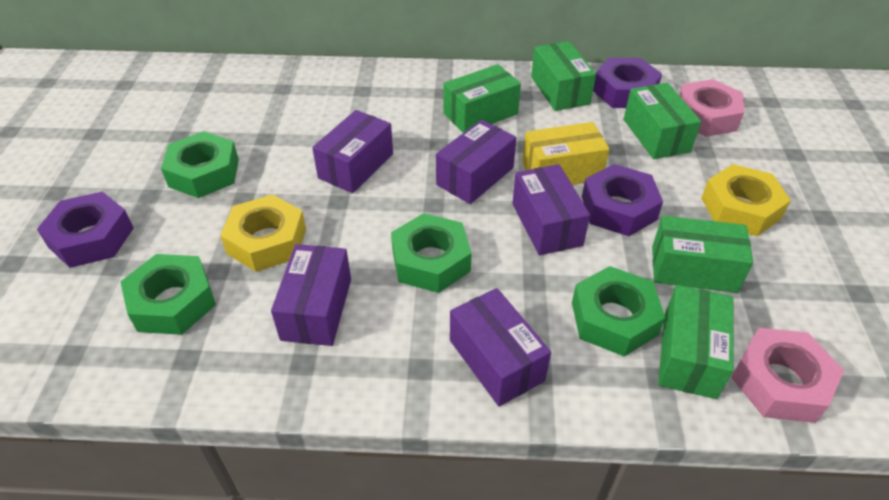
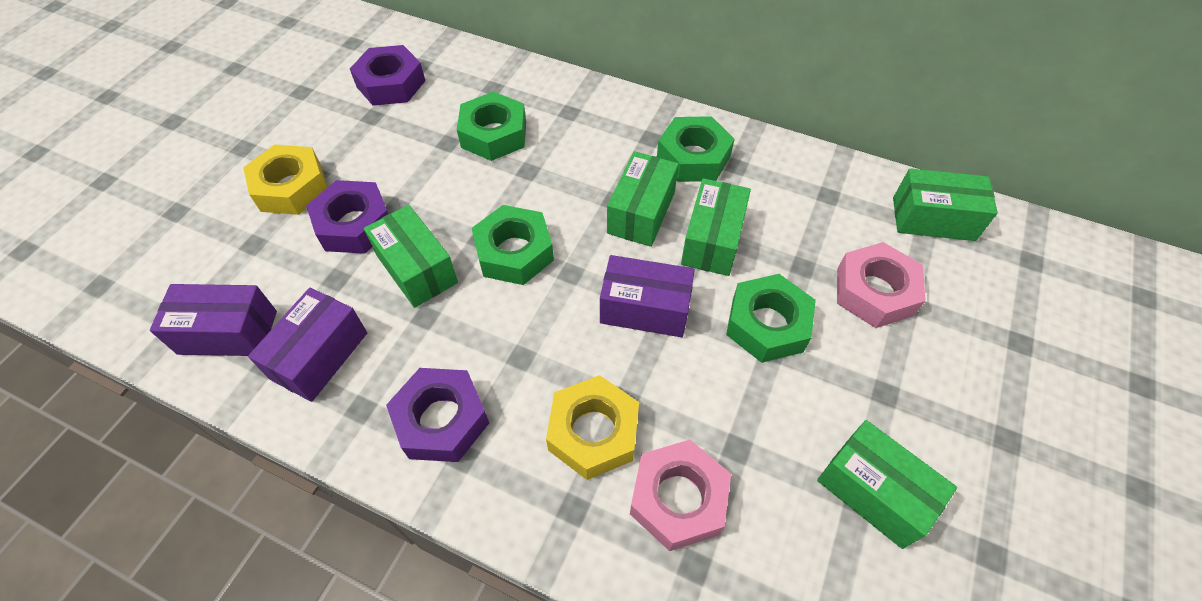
purple box: [271,244,351,346] [312,110,393,193] [436,120,517,204] [450,288,551,406] [512,164,590,255] = 5 -> [150,284,277,356] [248,288,367,402] [600,255,695,337] = 3
yellow box: [522,122,610,185] = 1 -> none = 0

